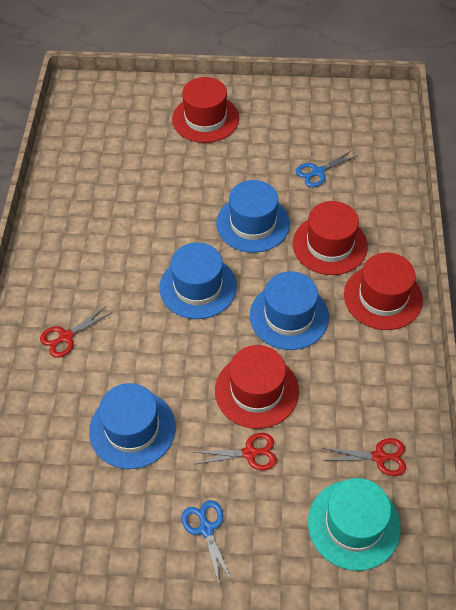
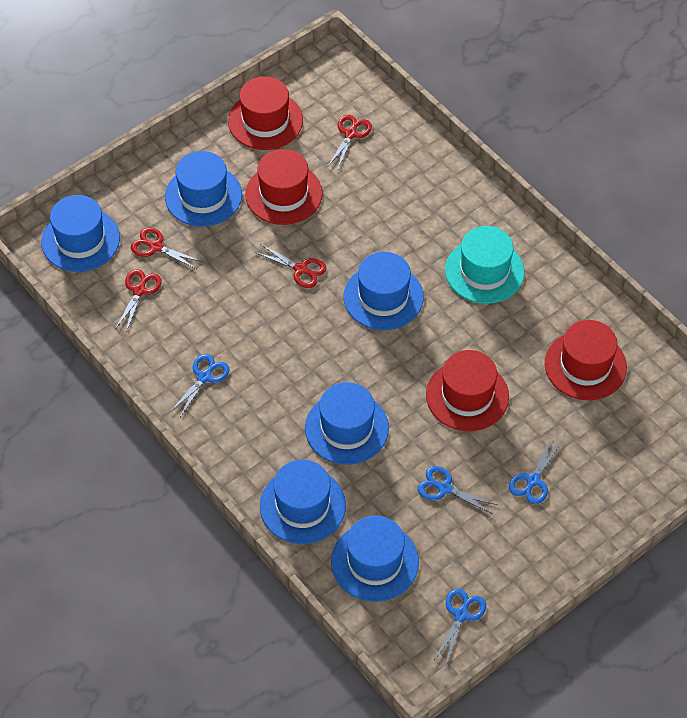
blue hat: [89,383,176,469] [159,242,237,319] [216,180,290,253] [250,271,329,350] = 4 -> [41,195,120,272] [165,151,242,227] [260,460,346,544] [305,382,389,465] [331,516,419,602] [344,252,424,330] = 6
blue scissors: [181,500,232,587] [296,150,357,187] = 2 -> [170,354,230,417] [418,466,498,514] [434,589,486,665] [509,438,561,504] = 4
red scissors: [40,306,111,358] [196,433,277,470] [323,438,406,476] = 3 -> [116,269,162,333] [131,227,203,269] [255,244,326,288] [328,115,372,169] = 4

